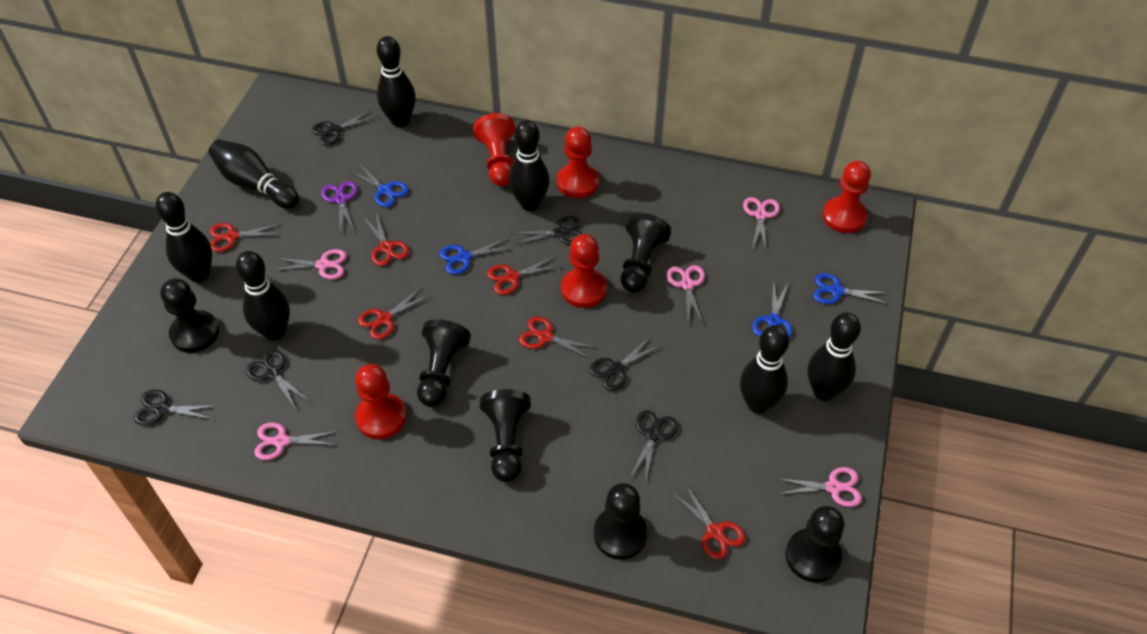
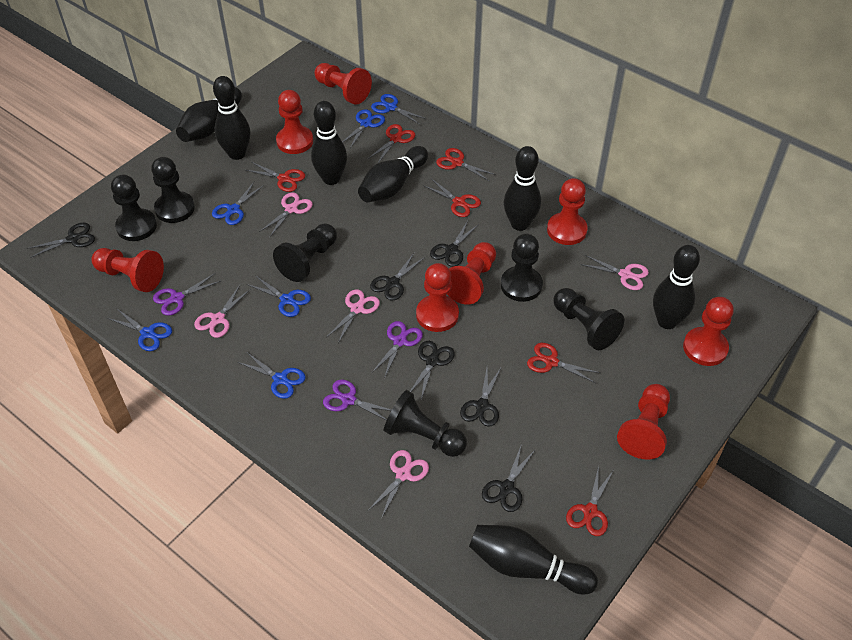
blue scissors: [349,164,409,207] [439,238,513,274] [752,280,792,338] [814,273,889,304] = 4 -> [107,308,172,351] [212,181,264,225] [237,352,306,399] [247,275,311,317] [343,109,385,148] [371,94,427,124] = 6
purple scissors: [321,181,358,234] = 1 -> [153,273,221,316] [323,380,392,421] [372,321,423,379] = 3
red pawn: [355,364,407,439] [473,113,515,186] [557,126,599,198] [561,234,607,308] [822,161,871,233] = 5 -> [91,248,164,292] [276,90,313,154] [314,63,372,105] [416,263,459,332] [447,242,496,305] [547,178,588,245] [617,384,670,459] [683,297,734,366] = 8

